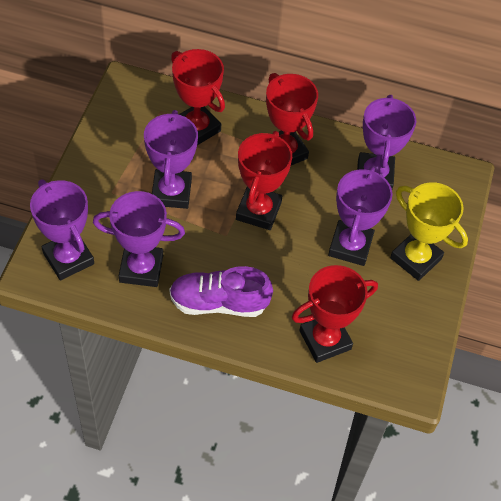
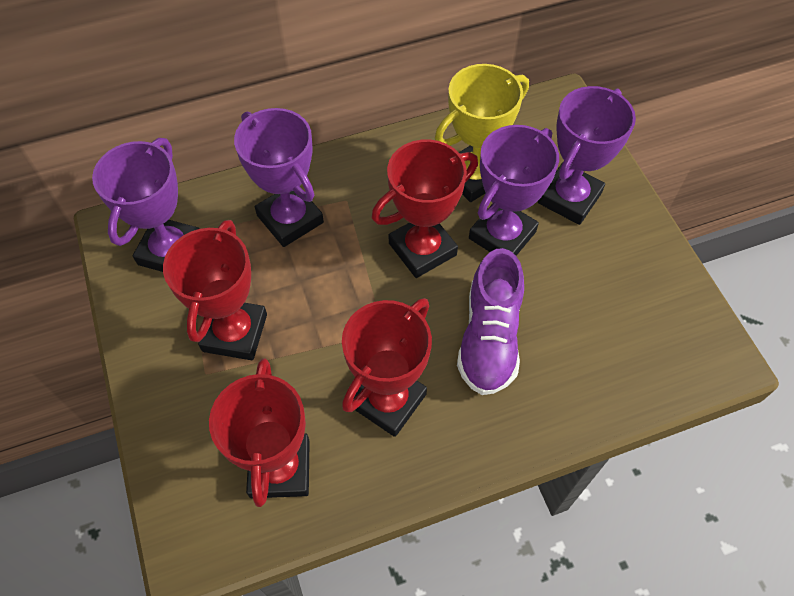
purple trophy: [30,180,94,281] [93,191,185,287] [144,110,198,209] [328,166,393,266] [357,95,416,189] = 5 -> [92,138,200,272] [234,108,324,247] [469,125,559,256] [538,86,636,225] = 4

